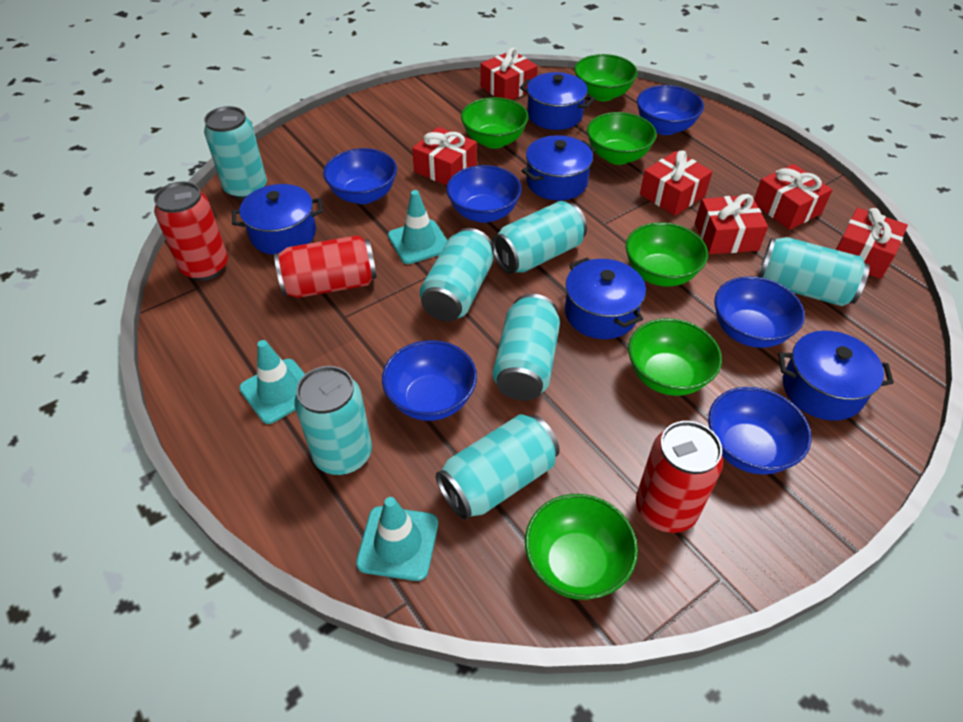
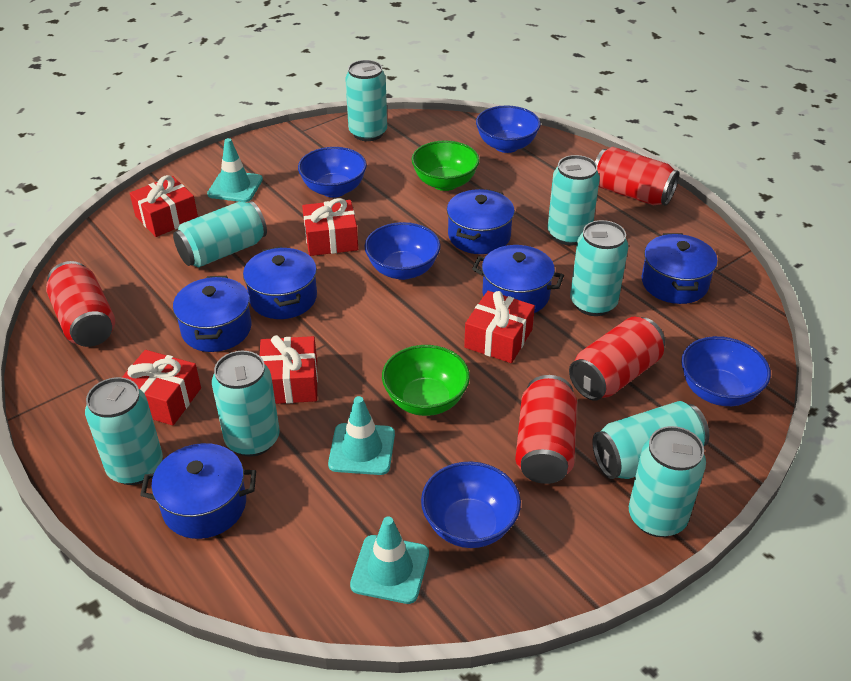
blue bowl: [323,148,397,204] [382,340,477,421] [446,165,522,223] [637,85,704,135] [708,387,811,474] [714,276,805,348] = 6 -> [298,147,367,198] [365,222,441,280] [421,461,521,548] [476,105,541,153] [681,336,771,406] = 5
blue pot: [232,184,323,255] [520,72,595,130] [521,135,596,200] [565,257,646,339] [778,331,894,421] = 5 -> [140,443,256,539] [173,276,251,352] [243,246,317,319] [447,189,515,254] [472,245,564,313] [642,233,718,304] = 6
green bowl: [461,97,529,149] [525,494,638,600] [574,54,638,101] [587,112,657,165] [625,222,708,286] [628,318,722,396] = 6 -> [382,345,470,416] [412,140,480,191] = 2
red can: [154,182,228,281] [274,235,377,298] [636,421,723,533] = 3 -> [46,261,115,347] [515,375,577,484] [569,317,665,401] [595,147,679,206] = 4
red gift: [412,127,477,186] [480,48,538,100] [640,150,712,216] [695,194,768,254] [754,164,832,230] [836,207,908,279] = 6 -> [122,350,201,426] [130,175,198,237] [260,335,318,404] [302,198,358,256] [464,291,535,363] = 5
turquoise can: [204,106,267,200] [294,366,372,475] [420,228,494,322] [436,414,560,520] [492,201,587,274] [492,294,560,401] [758,237,870,306] = 7 -> [85,377,163,485] [173,201,267,268] [212,351,280,457] [345,60,387,141] [547,155,600,245] [570,220,628,316] [592,401,709,479] [629,426,706,537] = 8

